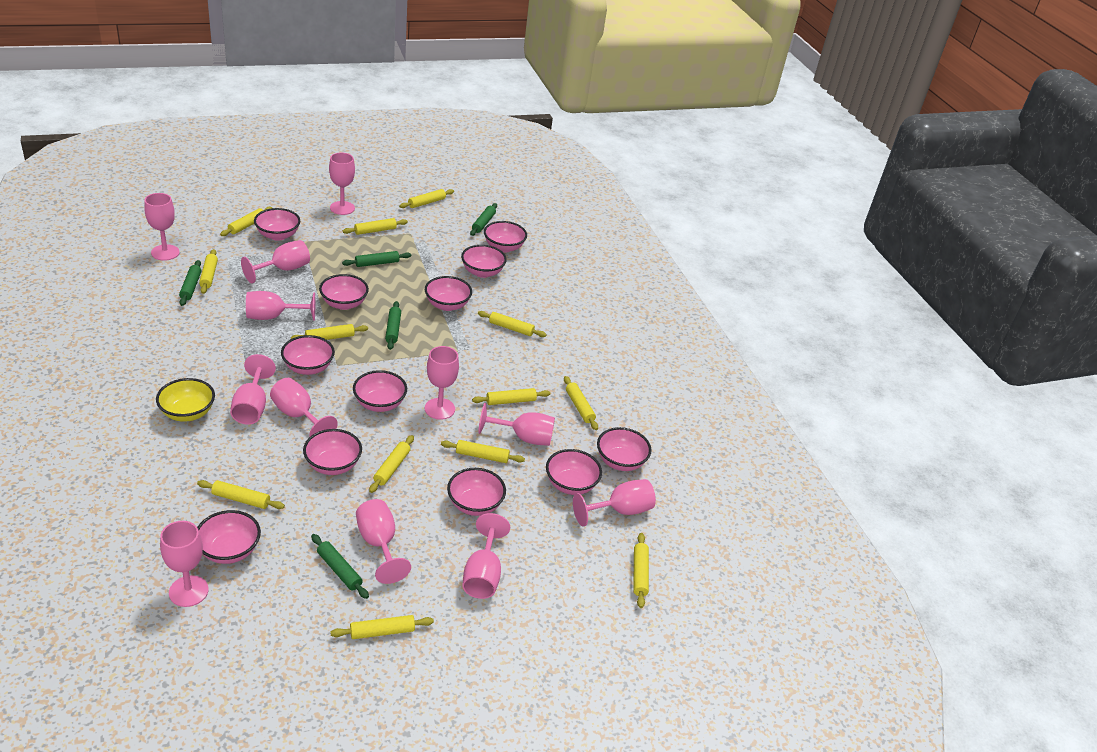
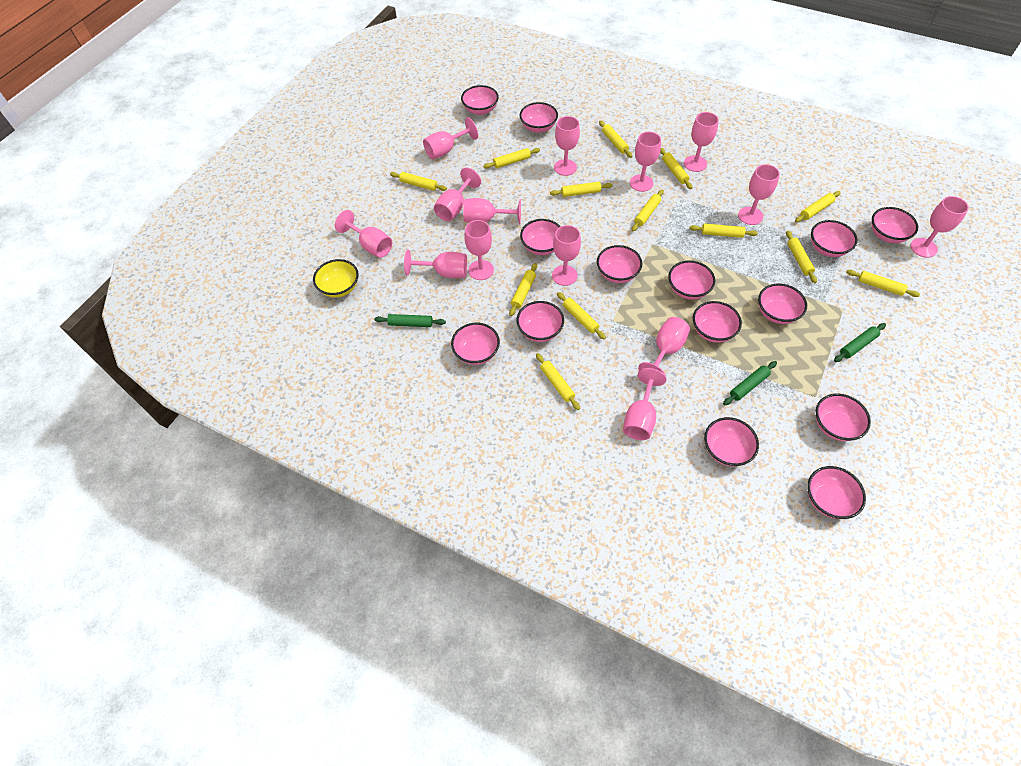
green rolling pin: [179,260,202,306] [311,534,369,599] [342,251,411,267] [385,301,401,350] [470,203,497,236] = 5 -> [374,314,446,327] [723,361,777,405] [834,323,886,362] = 3
pink bowl: [197,510,261,564] [254,208,300,241] [281,335,335,375] [303,429,362,475] [319,274,369,310] [353,370,407,412] [425,276,472,311] [447,468,506,516] [461,245,507,278] [484,221,527,253] [546,449,602,495] [597,427,651,471] = 12 -> [451,323,500,365] [461,85,499,115] [516,301,564,342] [519,102,558,133] [520,219,561,255] [597,245,642,283] [668,260,715,300] [693,301,742,343] [704,417,759,466] [758,283,807,324] [807,466,866,519] [811,220,858,257] [816,393,871,441] [871,207,918,243] = 14
pink goblet: [144,193,180,261] [160,521,209,607] [230,354,276,425] [241,240,310,283] [246,291,315,321] [270,378,338,437] [329,153,355,215] [356,499,411,584] [425,346,459,420] [462,513,510,599] [478,403,555,446] [573,479,656,526] = 12 -> [335,210,392,258] [404,249,467,278] [423,117,478,159] [434,168,481,221] [463,198,521,224] [465,220,494,280] [552,225,581,286] [554,116,580,176] [623,368,667,440] [630,132,661,192] [638,317,690,376] [684,112,719,172] [738,164,780,225] [910,196,969,258] = 14

